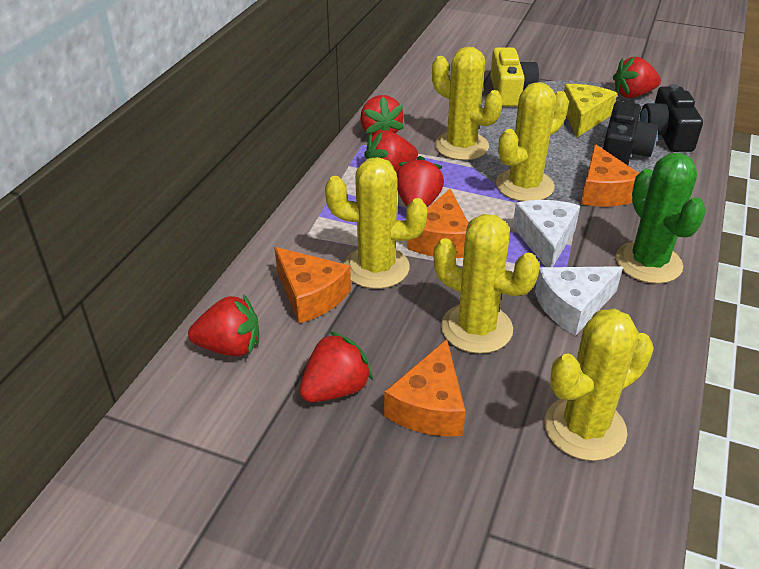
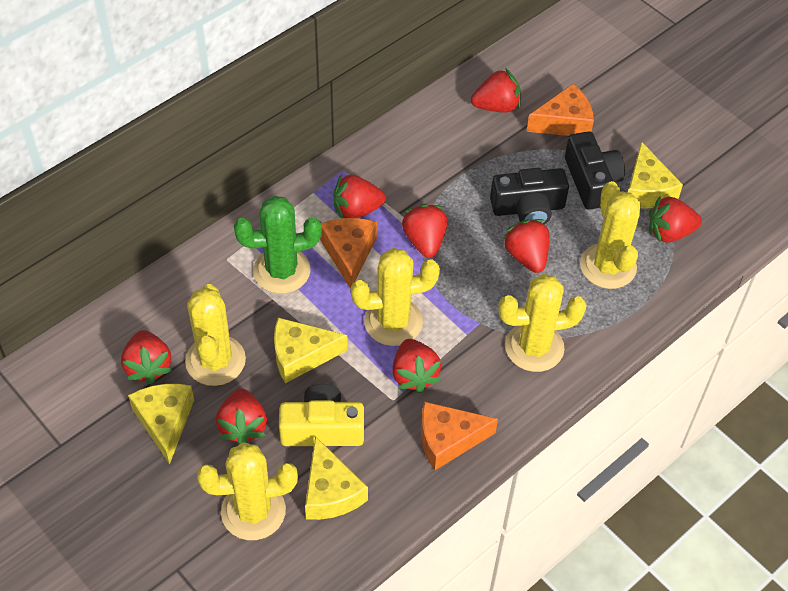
orange cheese: [274,247,351,323] [384,339,466,436] [407,189,469,258] [581,144,639,207] = 4 -> [320,218,377,289] [421,401,498,470] [526,84,594,136] = 3
red strawberry: [188,294,259,356] [299,331,373,402] [360,95,404,136] [364,130,418,173] [396,156,444,207] [613,57,661,98] = 6 -> [121,330,172,384] [216,389,267,445] [333,174,386,218] [392,339,441,393] [402,204,448,258] [471,68,521,113] [503,219,550,273] [649,196,702,243] = 8
white cheese: [513,200,580,267] [535,266,623,336] = 2 -> none = 0
yellow cheese: [564,84,617,137] = 1 -> [128,384,194,464] [274,318,348,383] [305,436,368,520] [628,141,683,209] = 4

